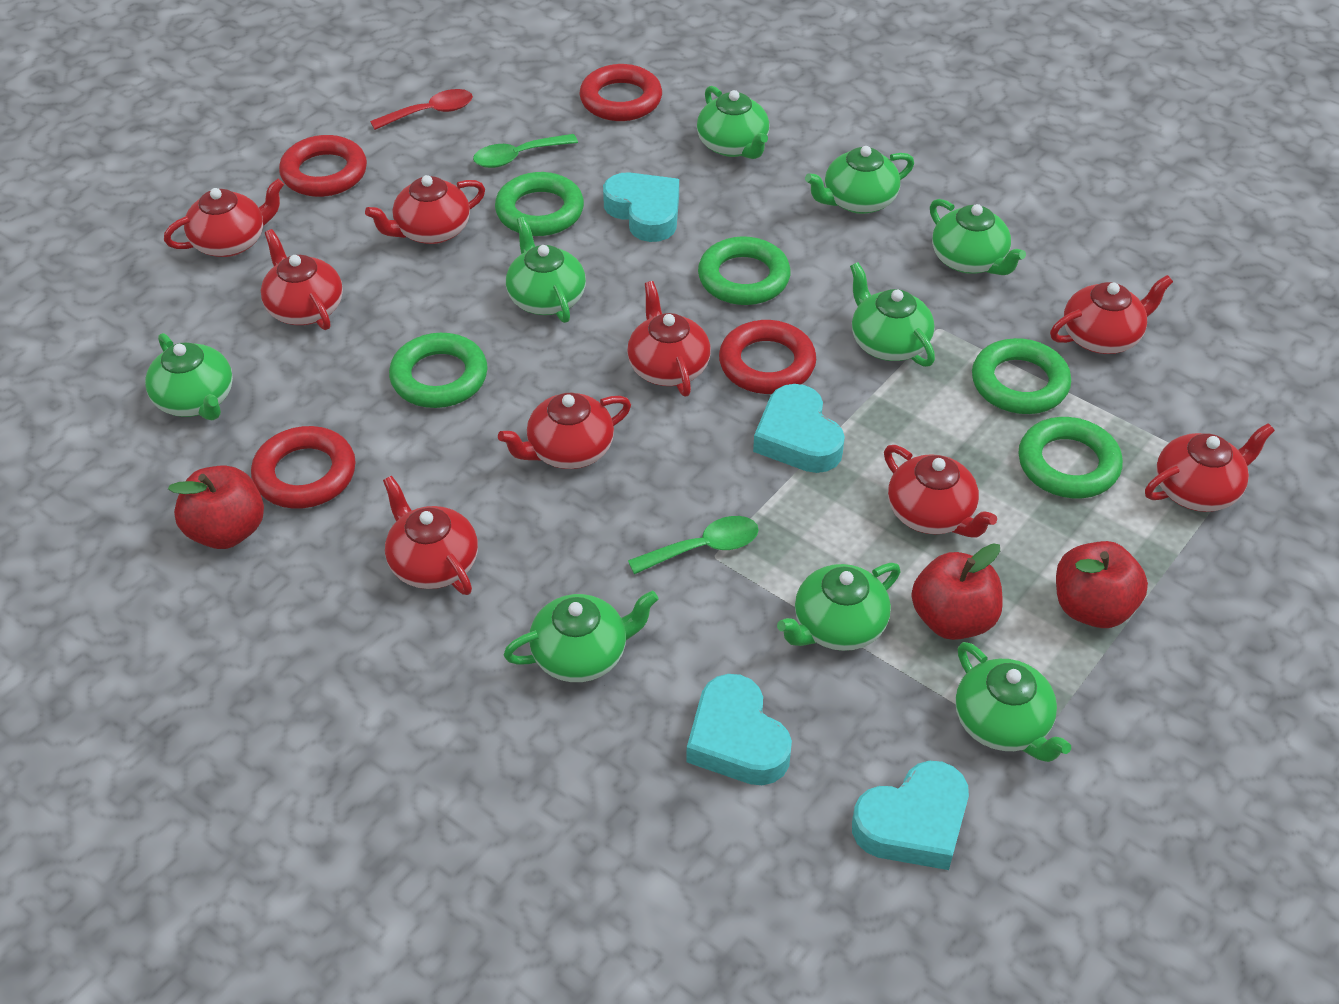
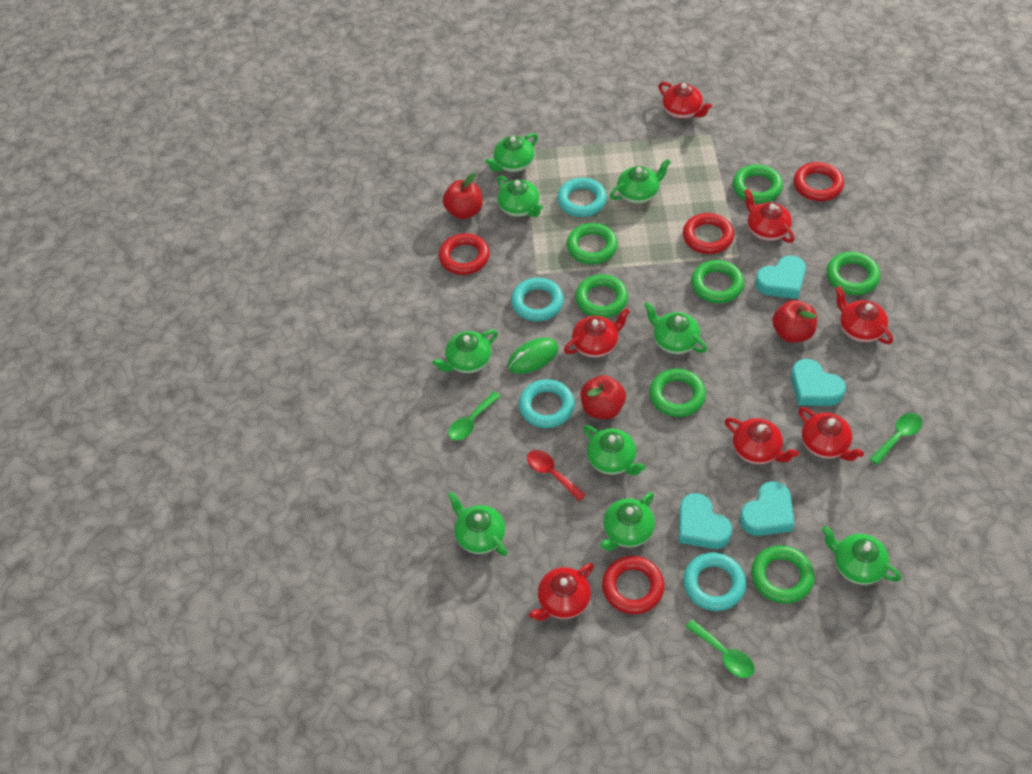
green mouse: none = 0 -> [508,338,558,374] = 1
green ring: [389,333,488,408] [495,172,584,236] [698,236,791,305] [972,338,1071,414] [1018,417,1123,498] = 5 -> [567,223,618,264] [575,274,628,318] [649,368,706,417] [691,260,744,303] [733,164,783,204] [751,545,815,604] [826,252,881,295] = 7
green spoon: [473,134,578,168] [628,516,759,574] = 2 -> [448,391,501,441] [685,619,755,678] [870,413,922,465] = 3
red teapot: [164,179,284,257] [261,229,343,330] [365,175,485,244] [383,476,478,595] [498,393,631,469] [627,281,711,396] [884,445,997,537] [1050,275,1173,354] [1145,423,1275,512] = 9 -> [529,563,594,621] [564,308,630,358] [658,82,712,119] [725,418,799,464] [744,189,795,243] [798,407,864,461] [835,286,893,344] = 7
turquoise ring: none = 0 -> [511,278,564,321] [519,379,575,428] [557,178,607,217] [683,552,746,611] = 4

